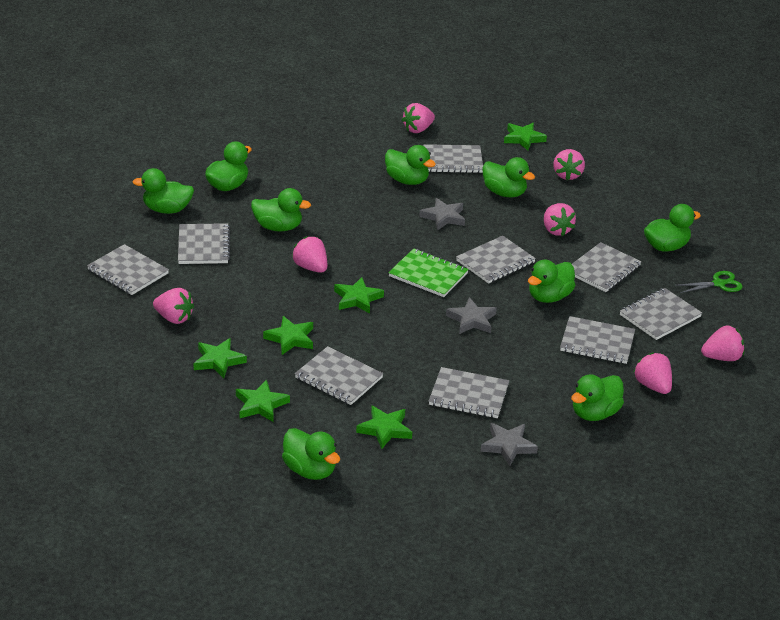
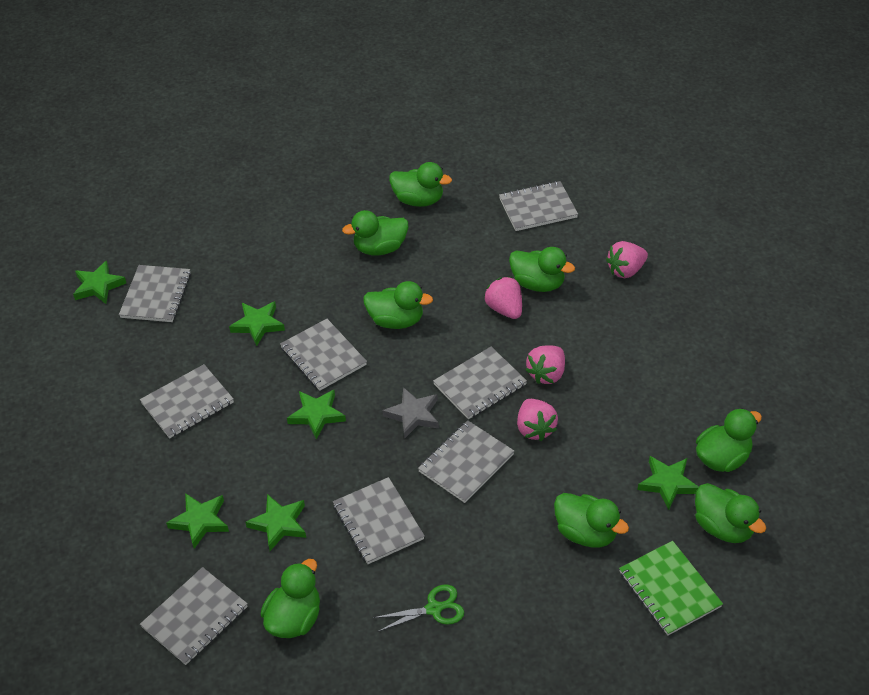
green duck: [132,168,194,214] [205,141,252,191] [251,188,311,231] [282,428,340,480] [385,145,436,185] [482,157,535,197] [528,260,575,303] [571,374,624,421] [644,204,701,252] = 9 -> [261,559,320,638] [342,210,408,256] [363,281,433,329] [389,162,452,207] [509,247,575,292] [554,493,629,548] [695,483,766,543] [696,408,762,472] = 8
grey notebook: [87,244,169,295] [178,223,230,264] [295,346,384,405] [423,144,483,173] [429,367,509,418] [456,236,536,284] [560,316,635,364] [572,242,642,292] [620,288,702,340] = 9 -> [119,265,191,322] [140,364,234,438] [140,567,248,665] [280,319,367,391] [333,477,425,564] [418,420,514,503] [433,347,527,419] [499,181,578,231] = 8
grey star: [419,198,465,230] [446,297,497,334] [481,423,538,466] = 3 -> [383,387,439,438] = 1
pink strawberry: [153,288,194,324] [292,236,327,273] [402,103,435,133] [544,203,576,236] [553,149,585,181] [634,352,672,394] [701,326,744,361] = 7 -> [484,277,522,319] [517,399,558,441] [526,345,565,384] [606,241,648,278] = 4

